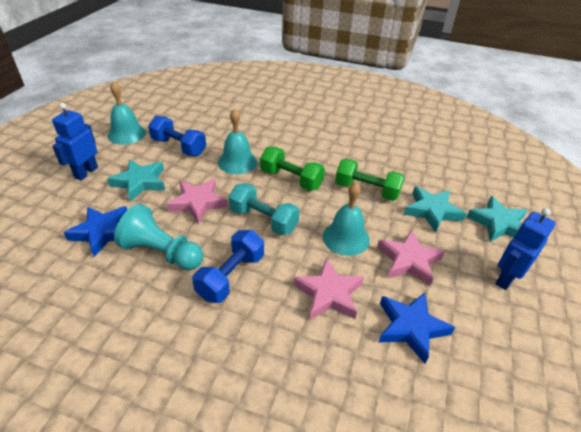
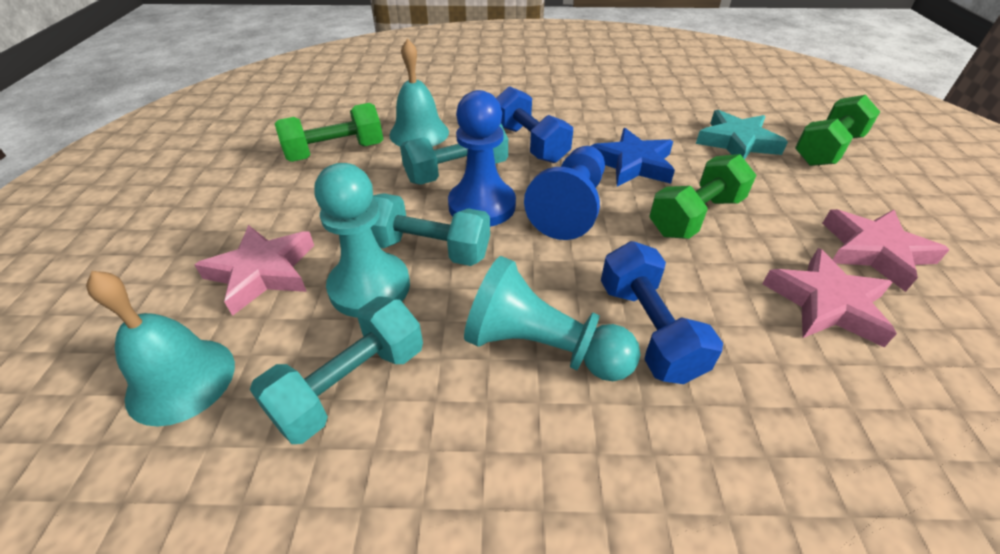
blue pawn: none = 0 -> [448,90,516,227] [524,146,605,240] = 2
blue robot: [52,103,98,180] [495,208,556,290] = 2 -> none = 0
blue star: [64,206,127,257] [378,293,455,364] = 2 -> [591,128,675,186] = 1
green dumbbell: [260,147,325,191] [335,159,404,201] = 2 -> [275,103,383,162] [650,154,756,239] [795,95,880,166] = 3
turquoise bell: [108,81,146,145] [218,108,257,174] [323,182,370,256] = 3 -> [86,271,235,427] [389,39,449,147] = 2
turquoise dumbbell: [228,183,300,236] = 1 -> [250,296,423,444] [371,193,490,266] [400,124,508,185] = 3
turquoise pawn: [114,204,203,270] = 1 -> [314,163,410,318] [464,256,640,381] = 2
turquoise star: [107,160,165,202] [404,186,466,233] [467,196,527,242] = 3 -> [696,110,788,160] = 1

